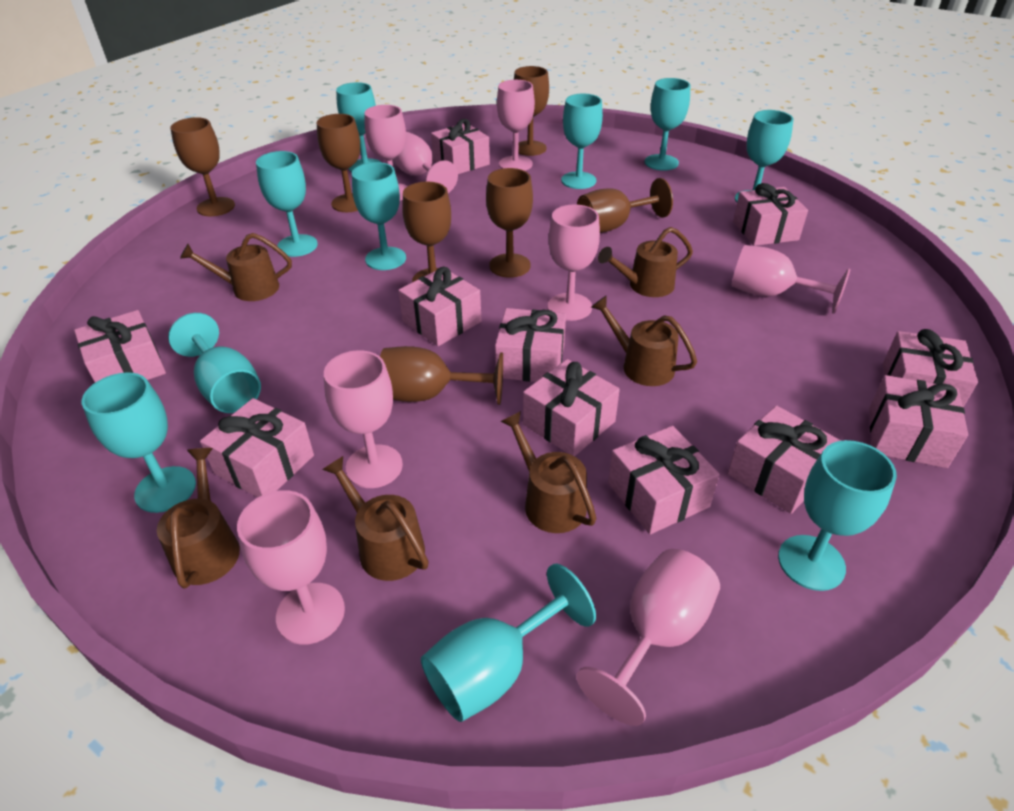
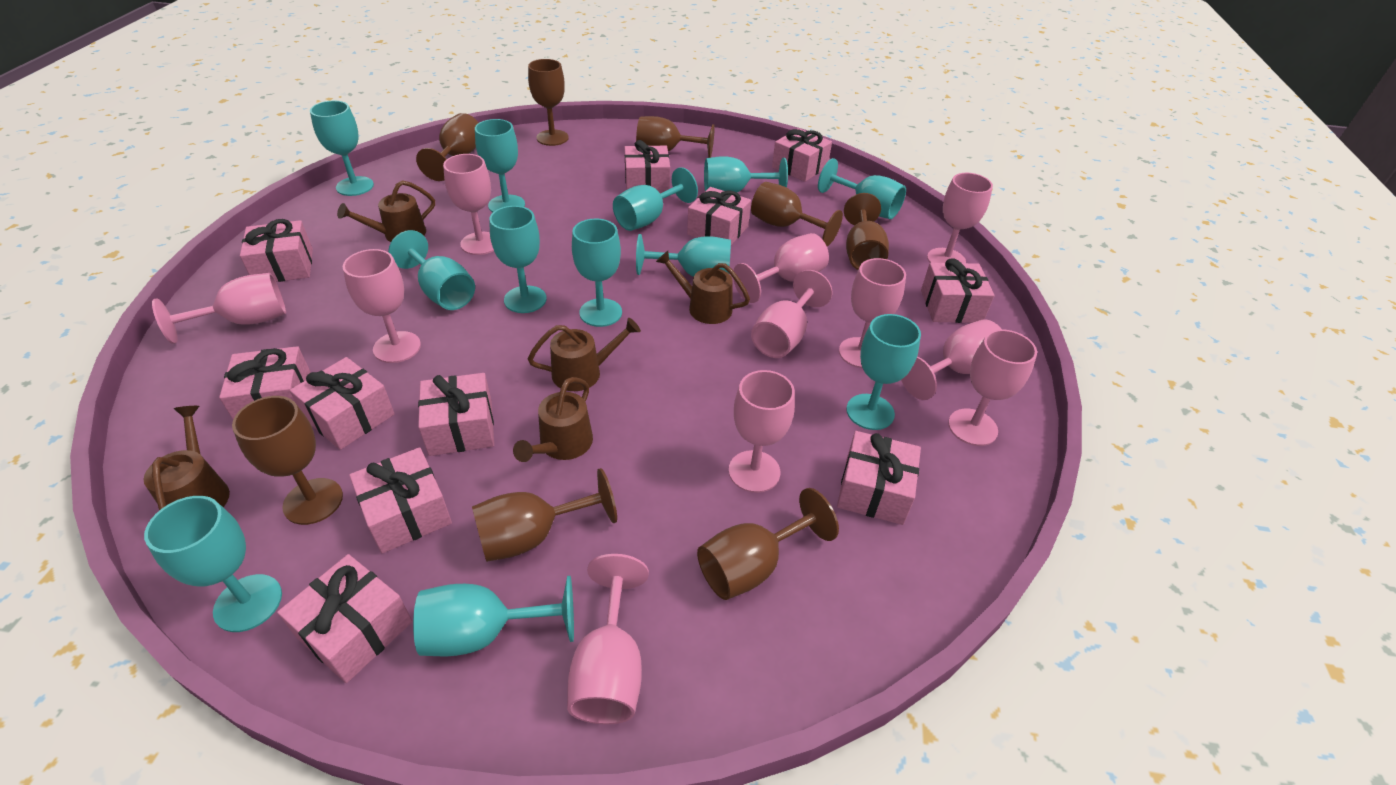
brown goblet: [170,117,235,216] [317,114,360,212] [380,346,503,405] [402,181,451,282] [486,168,533,278] [514,66,549,156] [577,178,673,233] = 7 -> [232,396,343,525] [416,113,478,181] [472,468,617,562] [528,59,569,146] [636,116,715,158] [697,488,839,600] [751,182,843,246] [844,193,889,270] = 8
brown watering can: [157,448,240,588] [180,233,292,301] [322,456,429,581] [501,411,597,533] [591,295,697,386] [598,227,693,297] = 6 -> [144,406,230,511] [337,180,435,242] [513,377,593,462] [528,318,641,391] [656,251,750,324] = 5
pink goblet: [237,490,345,645] [324,350,403,488] [364,105,407,201] [392,132,458,193] [497,80,535,171] [548,204,600,321] [576,549,720,726] [731,245,851,314] = 8 -> [152,273,286,344] [343,249,421,363] [443,154,494,255] [567,554,649,725] [729,370,795,493] [733,233,829,303] [751,270,832,358] [839,258,906,368] [901,319,1002,400] [927,173,993,263] [948,330,1037,446] = 11
turquoise goblet: [81,372,196,513] [168,313,261,413] [256,151,318,257] [336,82,382,172] [352,162,406,270] [421,563,596,722] [561,94,603,189] [644,78,690,171] [735,110,794,202] [778,440,897,591] = 10 -> [144,496,282,632] [310,101,374,196] [388,230,475,310] [413,576,574,656] [475,119,525,212] [489,206,547,313] [572,219,622,327] [613,167,698,231] [636,234,731,277] [704,156,788,192] [818,158,906,219] [846,314,921,430] = 12

